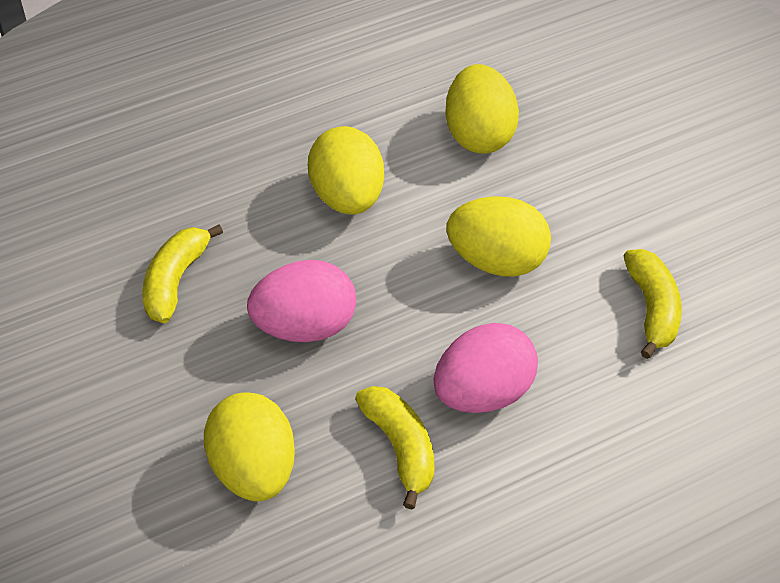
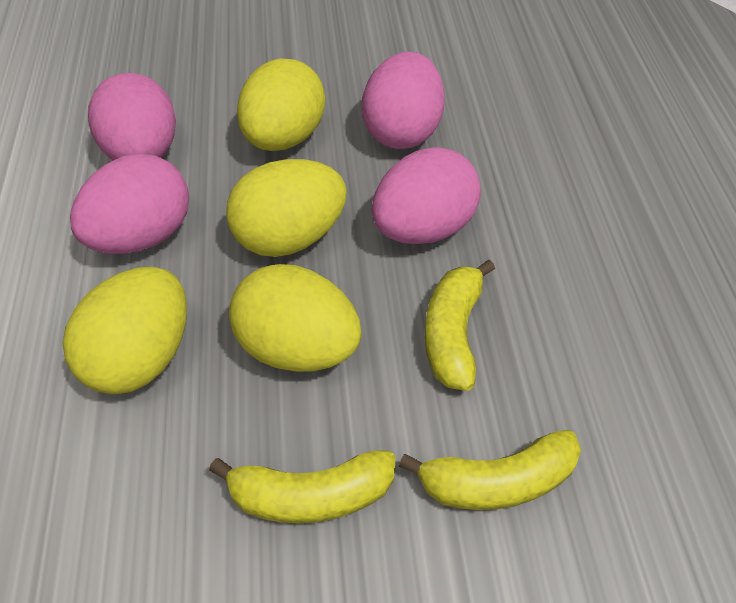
pink egg: [247,260,356,342] [433,323,538,413] = 2 -> [70,153,189,254] [88,73,176,161] [362,52,445,149] [372,147,481,244] = 4

